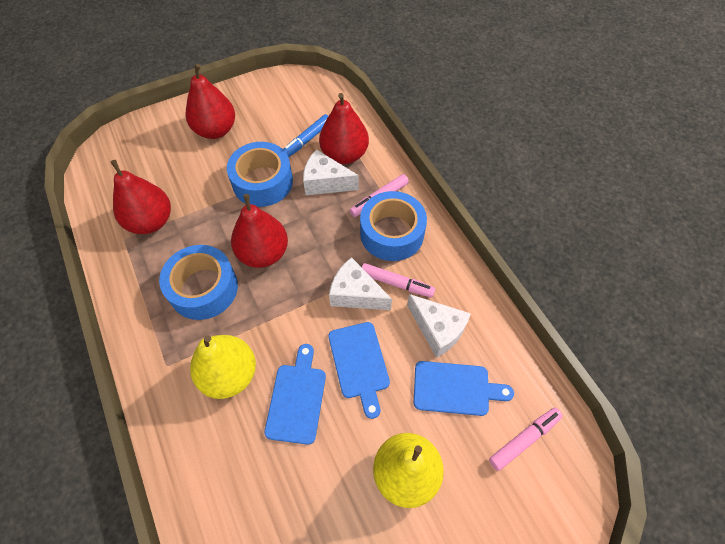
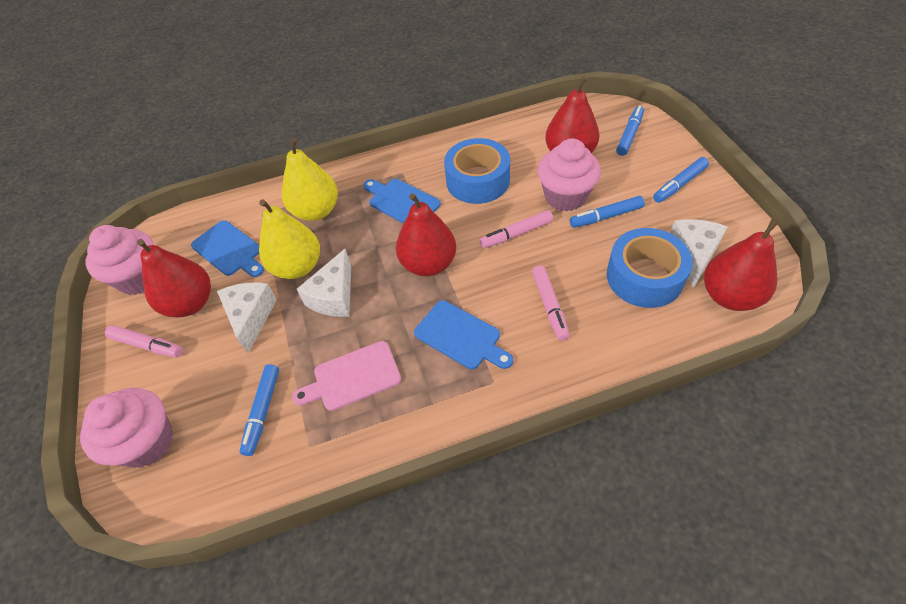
blue marker: [283,114,328,157] = 1 -> [240,364,279,456] [570,196,645,228] [616,106,644,156] [653,157,709,203] = 4
blue tape: [159,245,238,320] [227,142,293,207] [360,191,427,261] = 3 -> [444,138,510,204] [607,228,693,308] = 2
pink cupcake: none = 0 -> [80,388,173,468] [86,225,154,295] [538,138,601,212] = 3
pink cutting board: none = 0 -> [292,341,401,411] = 1

